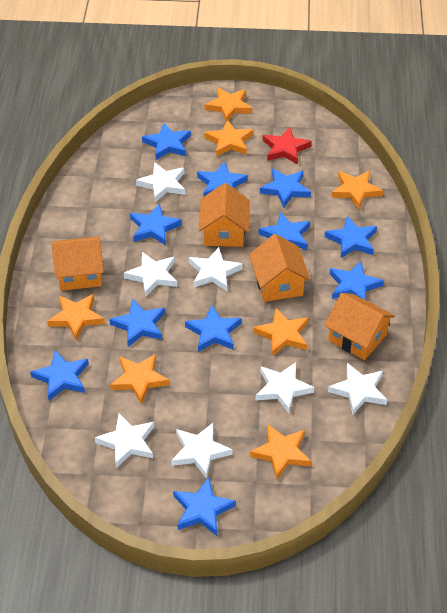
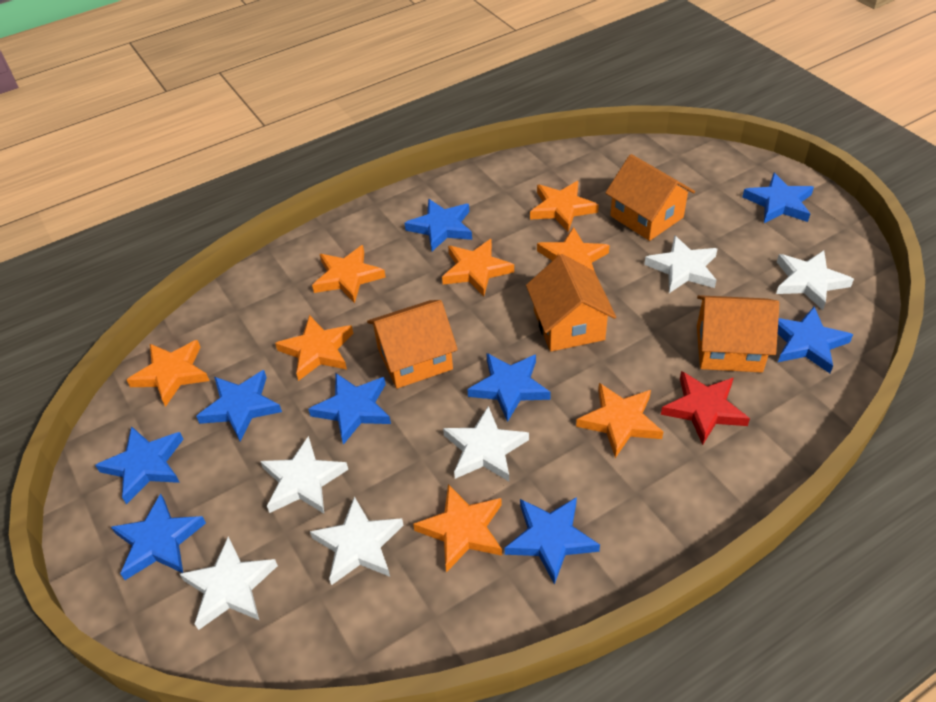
blue star: [30,350,89,401] [109,299,165,347] [130,204,182,246] [142,123,191,160] [173,477,236,536] [185,305,242,352] [197,162,248,197] [259,212,310,250] [260,168,311,208] [324,216,377,258] [330,261,384,300] = 11 -> [95,426,183,504] [111,494,206,580] [196,370,282,441] [308,373,391,445] [405,199,472,251] [467,353,551,422] [505,497,600,585] [742,173,814,223] [778,307,853,373] = 9
orange star: [47,294,105,340] [110,354,170,405] [204,120,253,156] [205,87,252,121] [250,424,311,480] [253,308,308,356] [331,170,383,209] = 7 -> [127,340,209,407] [275,315,353,381] [312,245,386,303] [413,484,502,572] [442,239,514,296] [530,181,599,232] [537,227,610,271] [576,383,663,458] = 8
white star: [95,413,154,468] [124,252,177,296] [136,162,185,202] [171,423,232,478] [189,247,243,291] [256,362,314,413] [328,363,387,415] = 7 -> [180,537,278,630] [260,436,348,513] [310,496,404,585] [443,406,529,481] [644,235,717,293] [776,250,854,310] = 6

